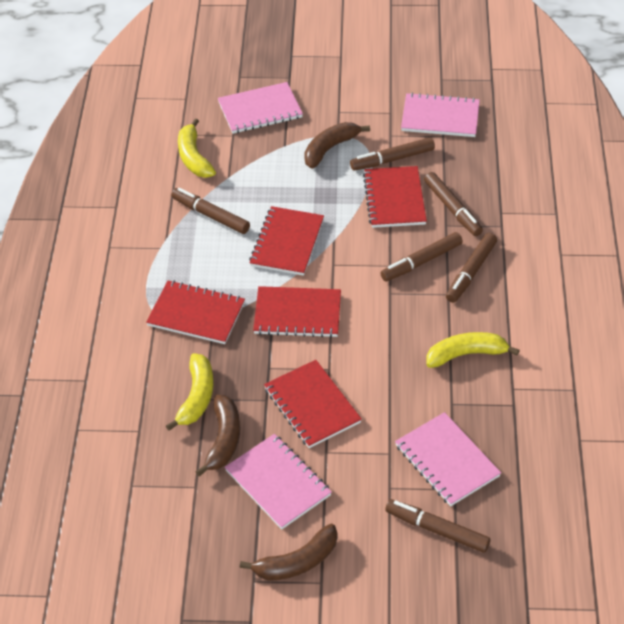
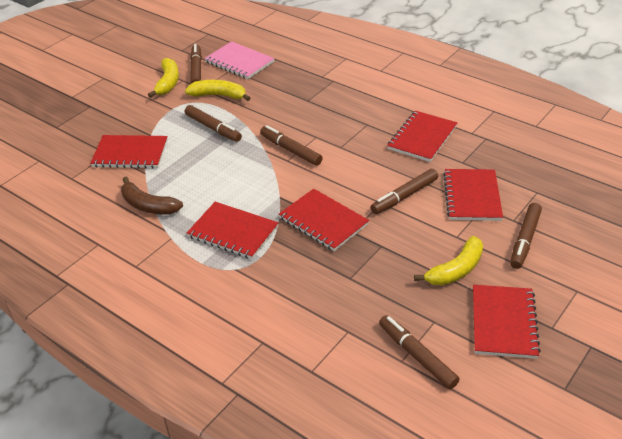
brown banana: [196,395,240,476] [240,524,337,581] [304,122,370,169] = 3 -> [121,177,183,215] = 1
pink notebook: [218,82,303,134] [225,434,332,530] [395,412,501,506] [401,92,480,137] = 4 -> [204,41,275,79] = 1
red notebook: [146,280,245,344] [249,206,324,276] [253,286,341,338] [264,360,362,448] [363,166,427,228] = 5 -> [90,135,168,168] [187,202,279,259] [279,189,369,251] [387,111,458,162] [443,169,503,221] [473,285,541,359] = 6

